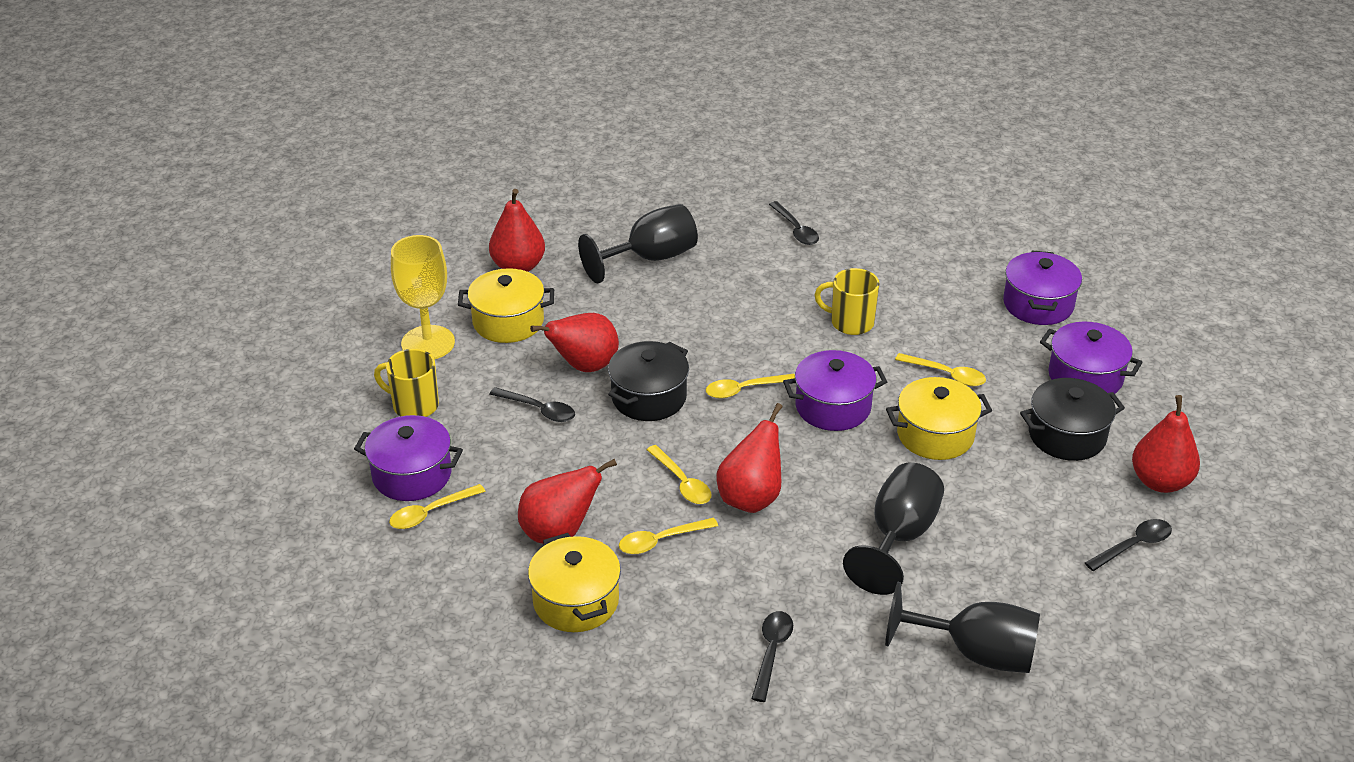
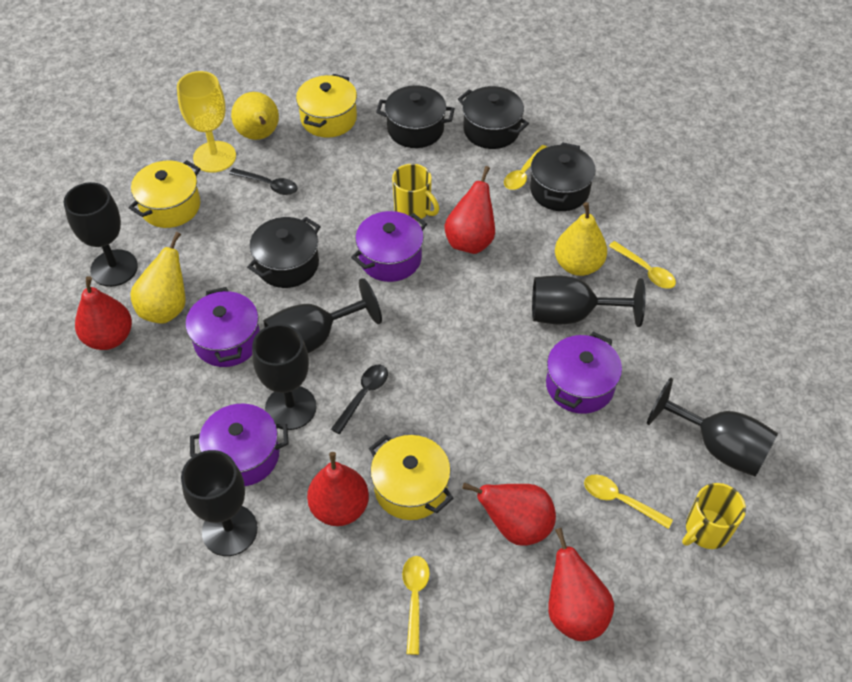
black goblet: [578,204,698,283] [843,462,944,595] [885,582,1040,673] = 3 -> [64,182,138,287] [181,450,258,556] [252,324,317,430] [264,278,382,353] [532,275,646,327] [647,378,778,477] = 6
black pot: [608,341,689,421] [1020,378,1125,461] = 2 -> [247,217,321,288] [376,85,455,148] [458,86,529,149] [530,142,596,211] = 4
black spoon: [489,387,575,422] [751,611,793,702] [769,201,819,245] [1085,519,1172,571] = 4 -> [229,168,298,195] [331,365,388,434] = 2
yellow pear: none = 0 -> [130,232,186,323] [231,92,279,140] [555,202,607,276] = 3
yellow spoon: [389,484,486,529] [619,517,718,554] [647,445,711,504] [706,374,795,398] [895,353,986,386] = 5 -> [402,556,430,655] [504,145,547,190] [584,474,673,529] [609,241,676,289] = 4

